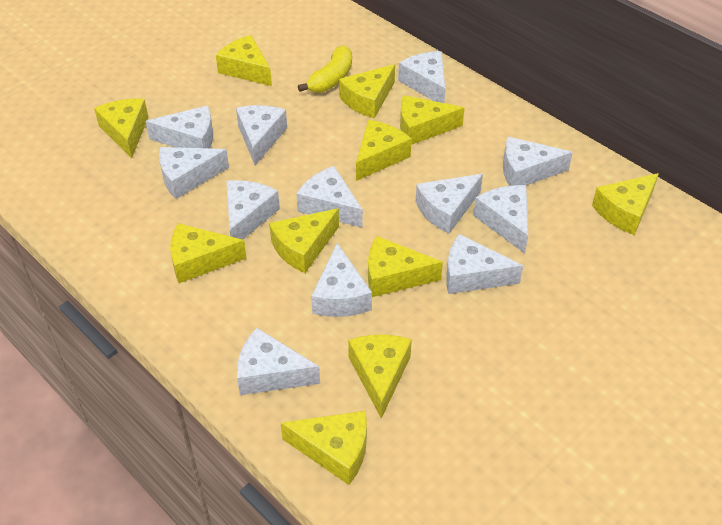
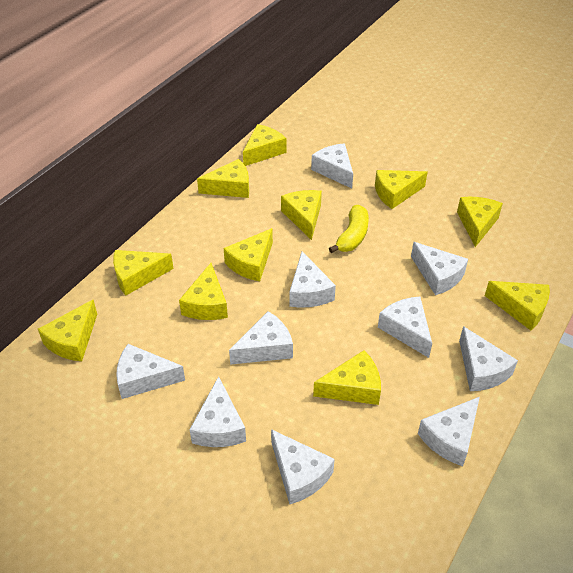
white cheese: [146,105,213,148] [159,147,229,199] [227,180,280,240] [236,105,287,165] [237,328,320,395] [296,166,363,228] [311,243,372,317] [398,51,446,103] [416,174,483,234] [446,234,523,294] [473,185,528,254] [503,137,573,186] = 12 -> [116,344,185,399] [190,376,246,447] [229,311,293,365] [271,429,335,504] [289,252,336,307] [311,143,353,188] [378,297,432,358] [411,242,468,295] [418,397,480,466] [459,326,518,391] = 10

